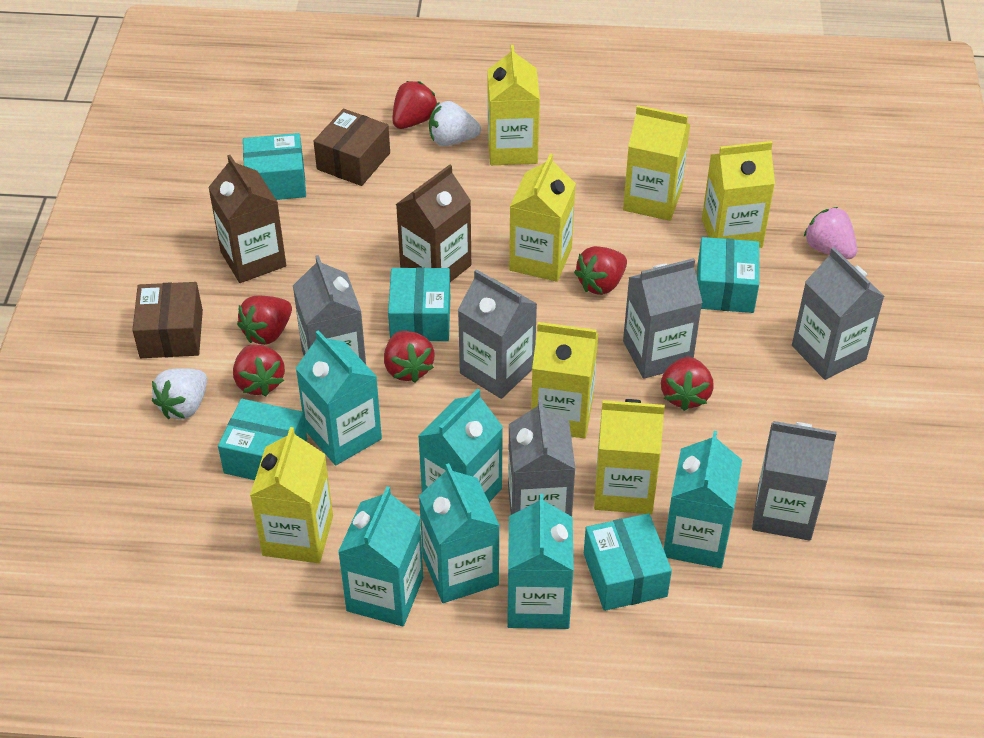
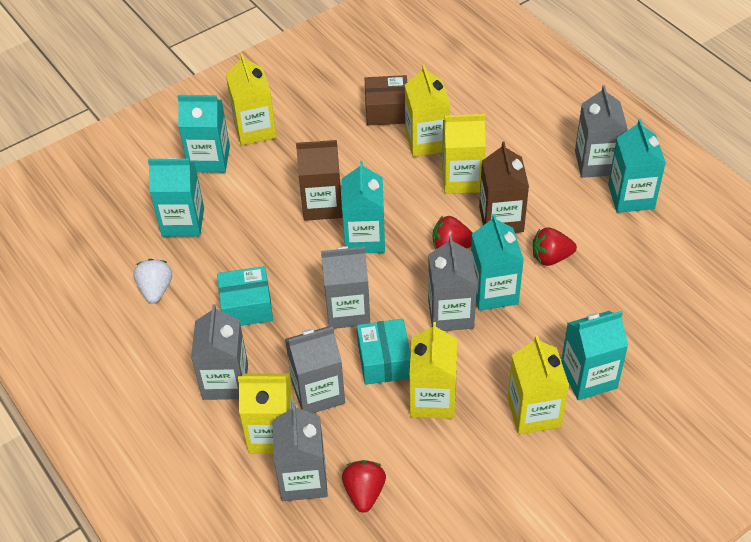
brown box: [132,282,203,358] [314,109,390,186] = 2 -> [364,75,407,125] = 1
pink strawberry: [804,207,857,259] = 1 -> none = 0
red strawberry: [233,344,285,396] [237,296,292,345] [384,331,435,382] [392,81,437,129] [574,246,627,295] [661,357,714,411] = 6 -> [342,460,386,513] [433,216,472,250] [533,227,577,266] = 3
turquoise box: [218,399,307,480] [243,133,306,200] [388,267,450,341] [584,513,672,611] [697,237,759,313] = 5 -> [217,266,273,326] [357,319,411,385] = 2
white strawberry: [152,368,207,419] [429,101,481,146] = 2 -> [133,259,172,303] = 1
yellow carton: [250,427,333,563] [487,45,540,165] [509,153,576,282] [531,322,599,438] [594,399,665,514] [623,105,690,221] [702,141,775,248] = 7 -> [226,53,276,146] [238,374,294,454] [405,64,450,157] [409,322,457,419] [442,114,486,194] [508,335,569,435] = 6

